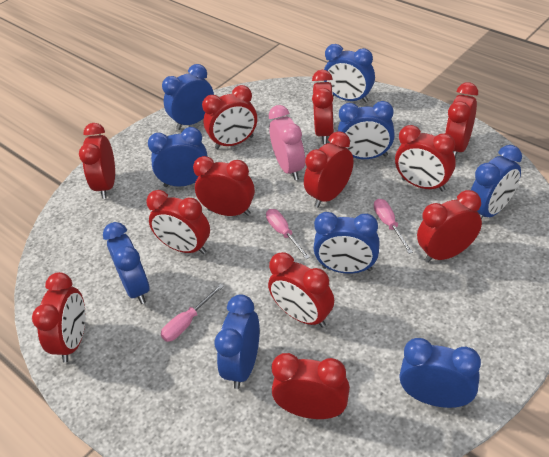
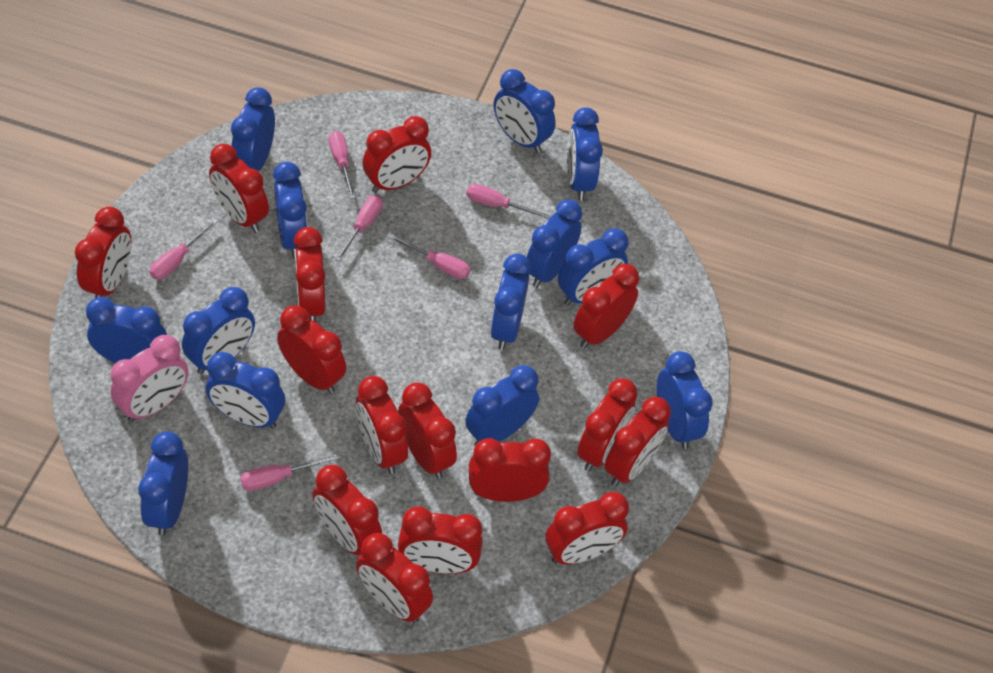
blue clock: [103,222,150,304] [148,127,208,187] [162,64,214,130] [215,294,260,389] [314,212,380,274] [324,44,375,103] [338,101,395,159] [399,338,481,408] [471,145,522,219] = 9 -> [86,297,167,363] [138,432,188,535] [182,287,255,374] [206,352,285,429] [231,87,275,171] [273,162,307,258] [465,365,539,446] [490,254,531,350] [494,69,556,153] [527,199,582,288] [558,228,628,306] [567,107,603,200] [657,351,713,449] = 13
pink screwdriver: [161,284,224,342] [266,209,310,259] [374,199,413,254] = 3 -> [150,219,218,279] [240,454,340,491] [329,131,356,199] [335,195,383,262] [389,234,470,279] [466,184,551,219] = 6
red clock: [32,272,85,363] [79,123,115,199] [146,190,210,254] [193,156,255,216] [202,85,257,149] [268,252,334,328] [272,353,350,419] [304,131,354,207] [312,70,334,144] [395,125,456,192] [417,190,482,263] [445,82,478,158] = 12 -> [75,206,131,298] [209,144,269,233] [277,305,346,394] [294,227,325,322] [312,465,382,555] [356,376,408,474] [356,533,433,623] [362,116,431,193] [398,383,457,479] [398,506,483,574] [469,438,551,502] [545,492,629,565] [573,264,639,349] [577,379,638,472] [604,397,671,487] = 15

